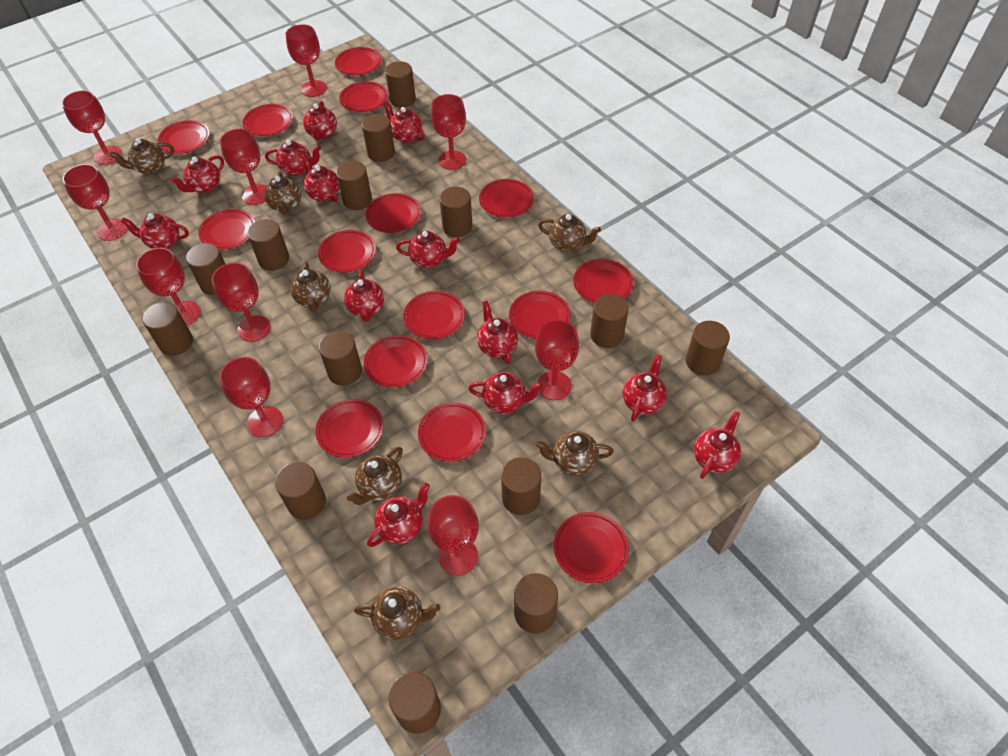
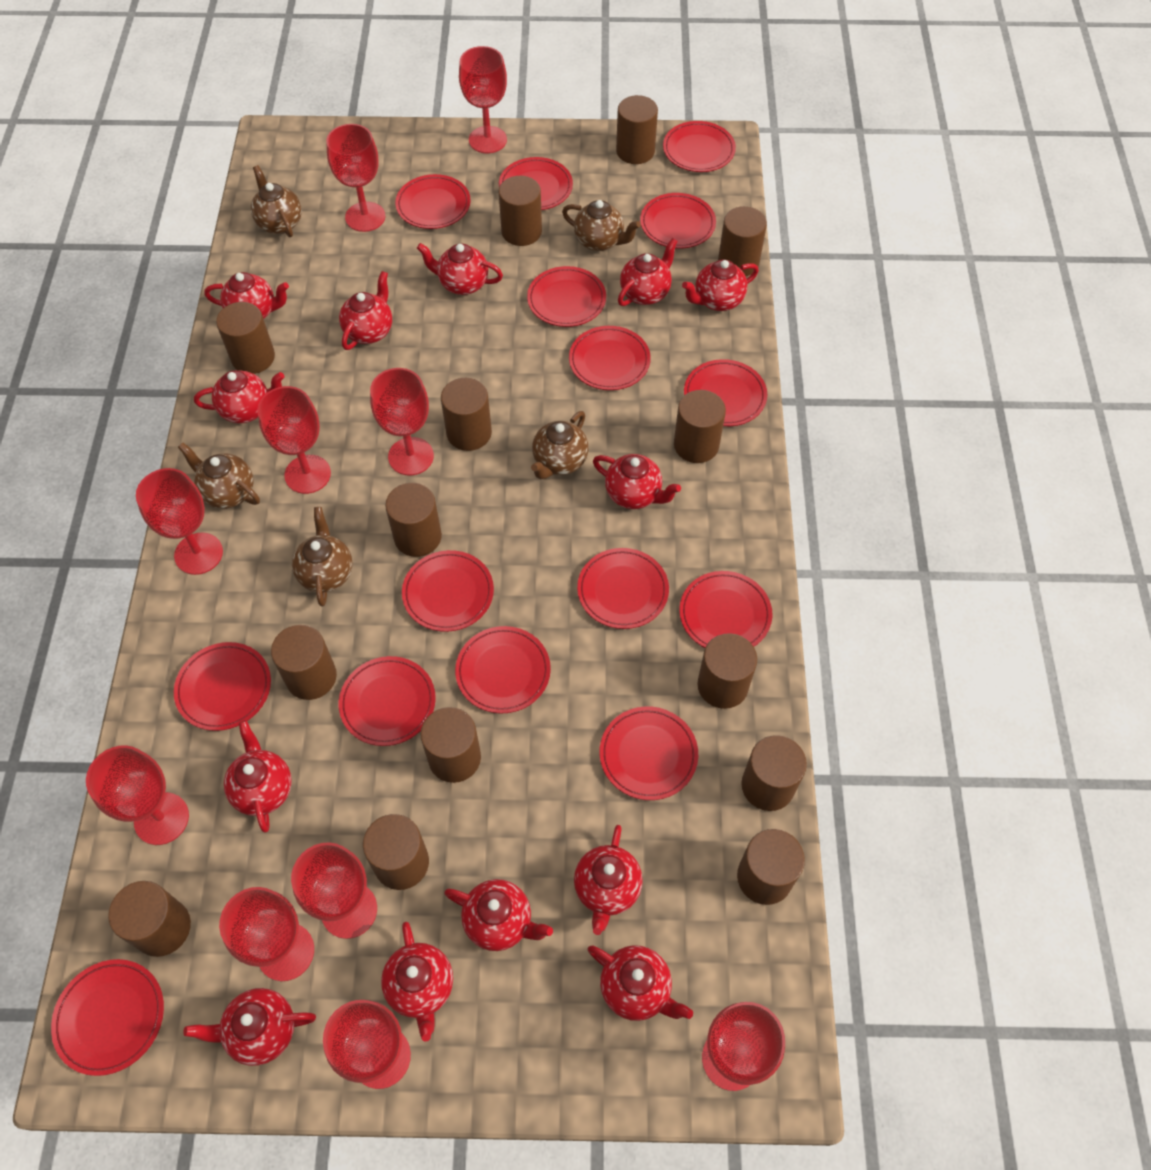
brown teapot: [110,138,174,174] [264,171,301,215] [290,262,331,311] [347,447,403,505] [354,587,441,640] [536,431,614,476] [538,214,601,251] = 7 -> [178,442,260,509] [251,165,302,237] [292,507,353,606] [531,411,589,479] [562,200,641,251] = 5

